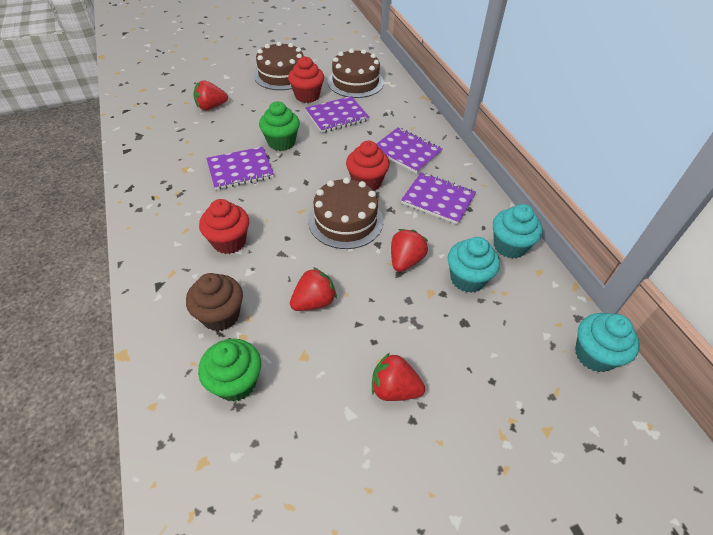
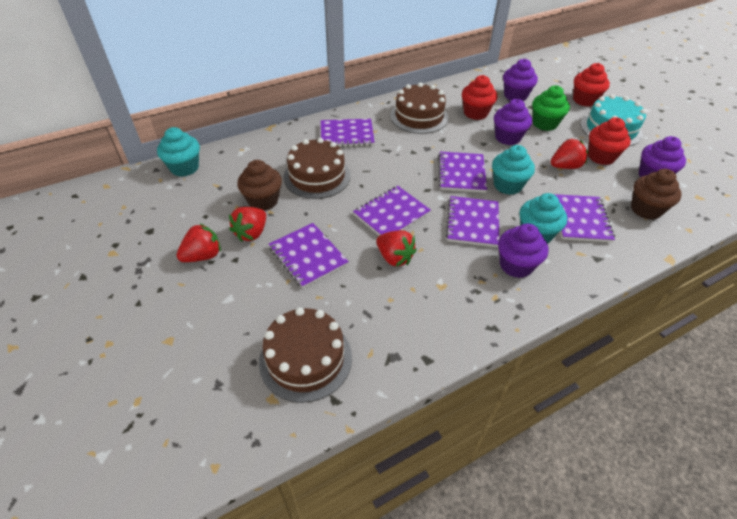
brown cupcake: [186,273,243,331] = 1 -> [237,160,282,211] [631,169,682,220] = 2
green cupcake: [198,339,261,402] [259,101,300,151] = 2 -> [532,85,570,131] = 1
purple cupcake: none = 0 -> [494,99,532,145] [498,224,548,278] [503,59,538,101] [639,136,686,177] = 4
purple notebook: [206,147,274,190] [305,96,369,133] [376,127,443,174] [401,172,476,224] = 4 -> [269,223,349,288] [321,119,375,147] [353,186,431,236] [438,152,487,193] [446,196,499,247] [554,194,615,242] = 6
turquoise cake: none = 0 -> [580,94,646,146] = 1

